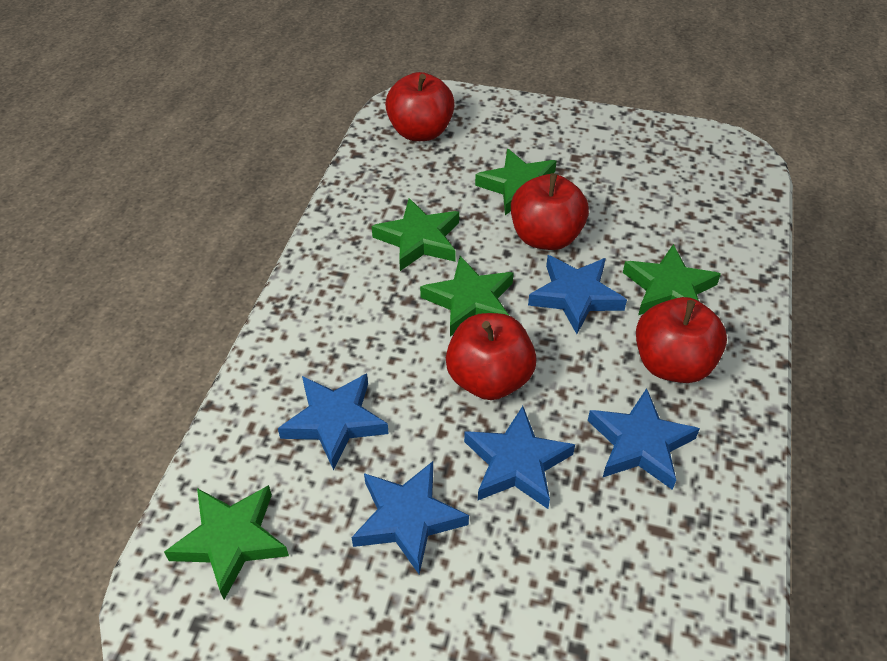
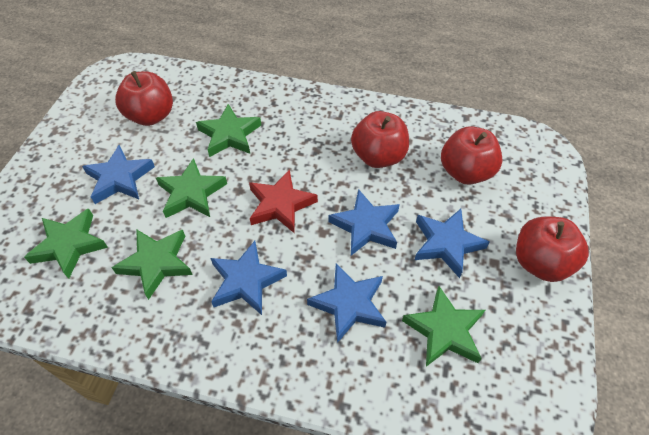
red star: none = 0 -> [249,169,318,233] = 1

